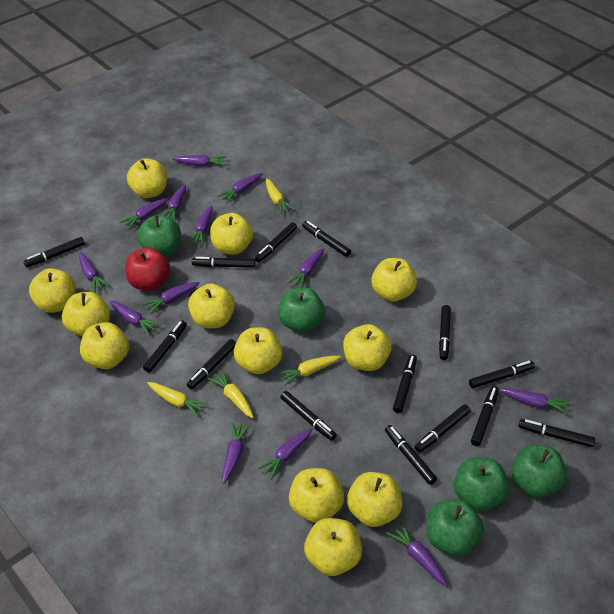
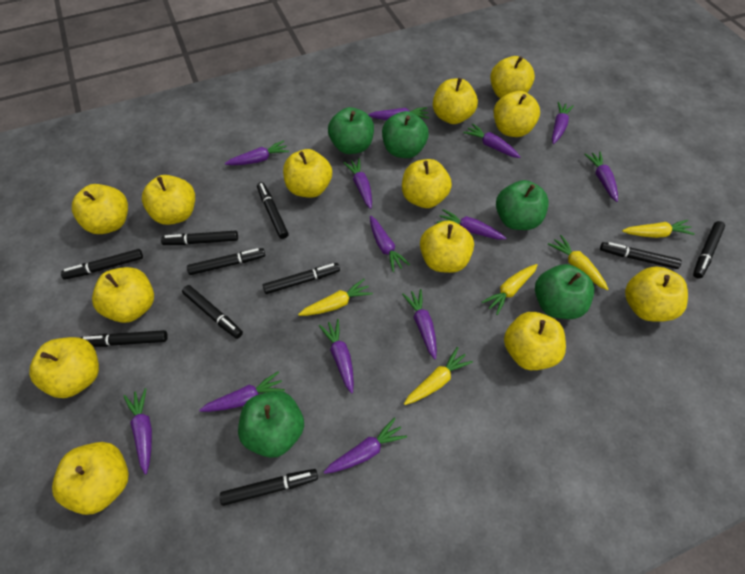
black marker: [24,237,85,267] [143,320,187,372] [187,339,236,389] [192,257,256,268] [255,222,297,262] [280,391,337,441] [302,221,351,257] [385,425,437,485] [393,355,417,413] [415,404,470,453] [439,305,451,360] [469,361,535,388] [471,386,499,446] [519,419,596,447] = 14 -> [61,249,143,280] [81,330,168,347] [161,231,238,245] [182,285,243,339] [187,248,265,275] [220,469,318,506] [257,182,289,239] [263,263,340,294] [600,242,682,269] [693,221,725,279] = 10
red apple: [125,247,170,291] = 1 -> none = 0
yellow apple: [29,268,76,313] [62,292,110,336] [80,322,129,369] [127,158,167,198] [188,283,235,328] [210,213,253,255] [234,327,283,374] [289,468,344,523] [304,518,362,576] [343,324,392,371] [347,472,403,527] [371,258,417,302] = 12 -> [29,337,99,398] [52,442,129,515] [72,184,128,234] [92,267,154,323] [142,175,195,225] [283,149,332,198] [402,159,452,208] [420,221,474,273] [433,78,478,124] [490,56,535,99] [494,91,540,137] [504,312,566,370] [625,267,688,322] = 13
yellow carrot: [147,382,208,417] [207,370,254,418] [266,178,295,214] [277,356,341,386] = 4 -> [298,279,373,316] [404,347,473,405] [482,264,538,315] [548,235,608,290] [622,220,695,238] = 5

